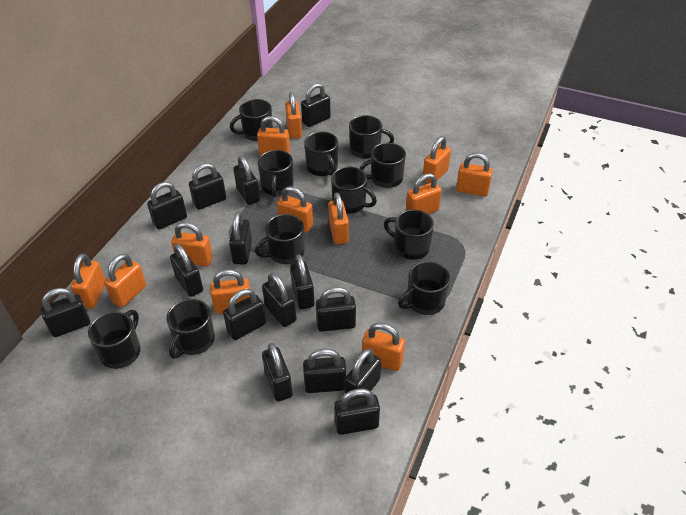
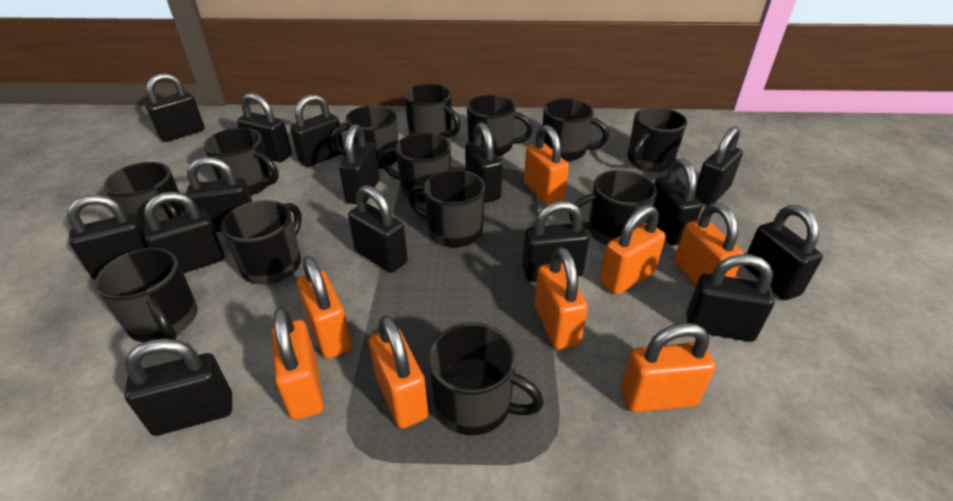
black mug: [88,310,141,369] [167,299,215,359] [230,99,273,141] [255,214,305,264] [258,150,294,198] [304,132,338,176] [331,167,377,214] [349,115,394,159] [360,143,406,188] [384,210,434,260] [398,261,450,315] = 11 -> [95,247,198,342] [104,162,187,227] [204,128,279,195] [221,200,302,285] [329,105,398,169] [381,133,451,203] [404,84,461,138] [408,170,485,247] [428,323,544,435] [467,95,533,156] [543,98,609,161] [569,170,657,245] [628,107,687,172] = 13
orange padlock: [71,254,105,308] [104,254,146,307] [171,222,213,266] [210,269,250,314] [257,116,290,155] [277,186,313,233] [285,92,302,139] [328,192,349,244] [362,323,405,371] [406,173,442,214] [423,136,451,183] [456,153,493,197] = 12 -> [272,307,323,420] [297,256,352,359] [369,315,428,429] [524,125,569,205] [534,247,588,350] [599,205,666,295] [621,323,716,412] [674,203,744,285] = 8

